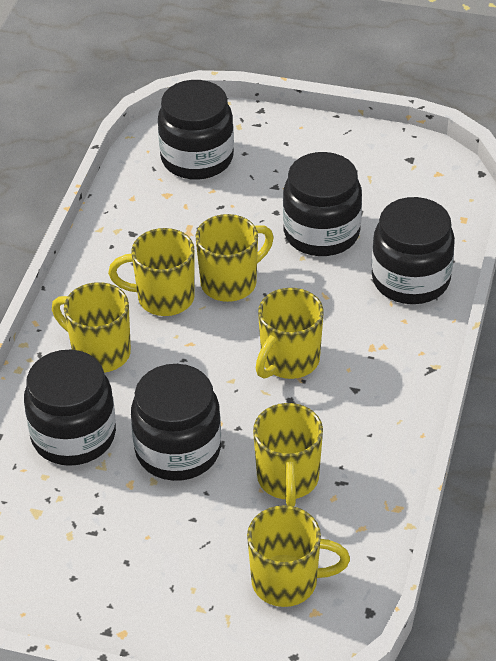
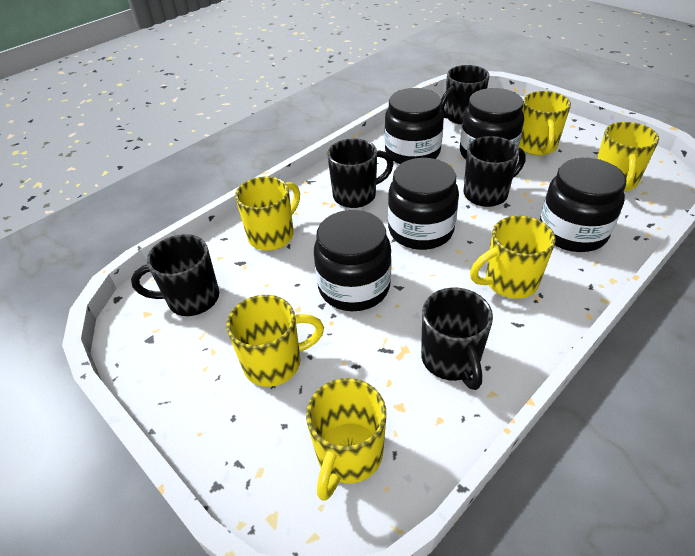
black mug: none = 0 -> [131,234,219,316] [327,139,393,208] [421,287,493,390] [441,65,489,125] [464,136,526,207] = 5

